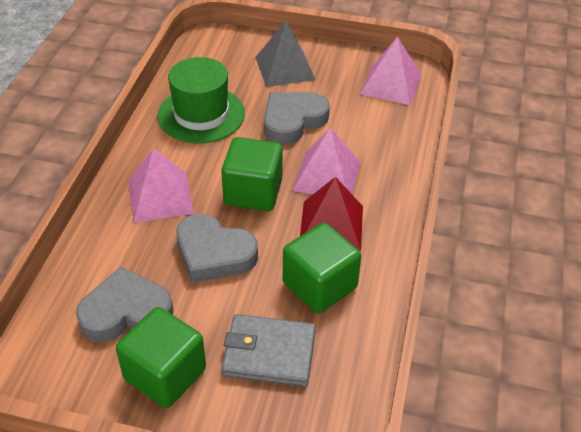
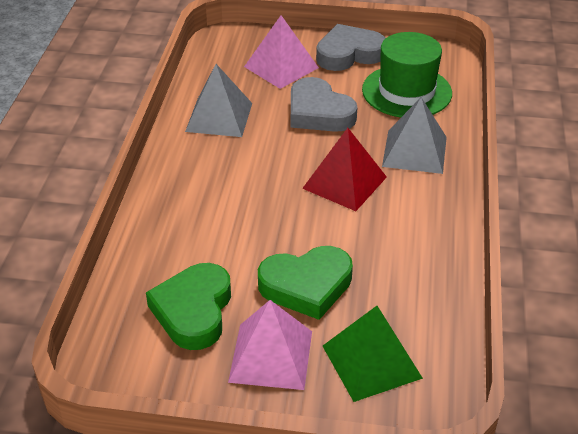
green cube: [116,307,206,408] [221,137,283,211] [283,223,361,313] = 3 -> none = 0
green heart: none = 0 -> [146,263,231,350] [258,246,353,320] = 2
green pyramid: none = 0 -> [323,306,423,402] = 1
grey heart: [76,267,173,342] [176,214,258,283] [264,92,330,145] = 3 -> [291,77,357,132] [316,24,386,71] = 2
grey pyramid: [255,21,316,87] = 1 -> [185,64,252,137] [382,97,447,174] = 2
grey wallet: [221,314,316,387] = 1 -> none = 0
pink pyramid: [128,148,194,223] [292,128,361,195] [360,37,422,105] = 3 -> [228,300,312,390] [244,15,319,89] = 2

